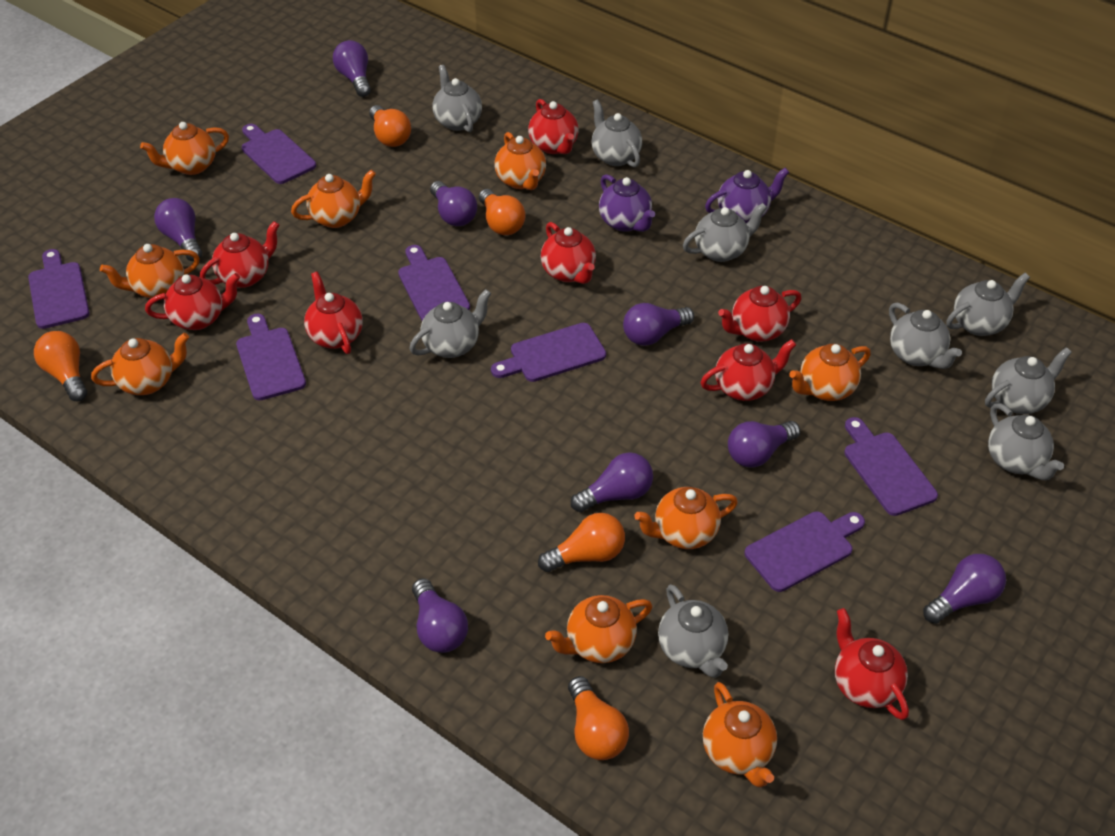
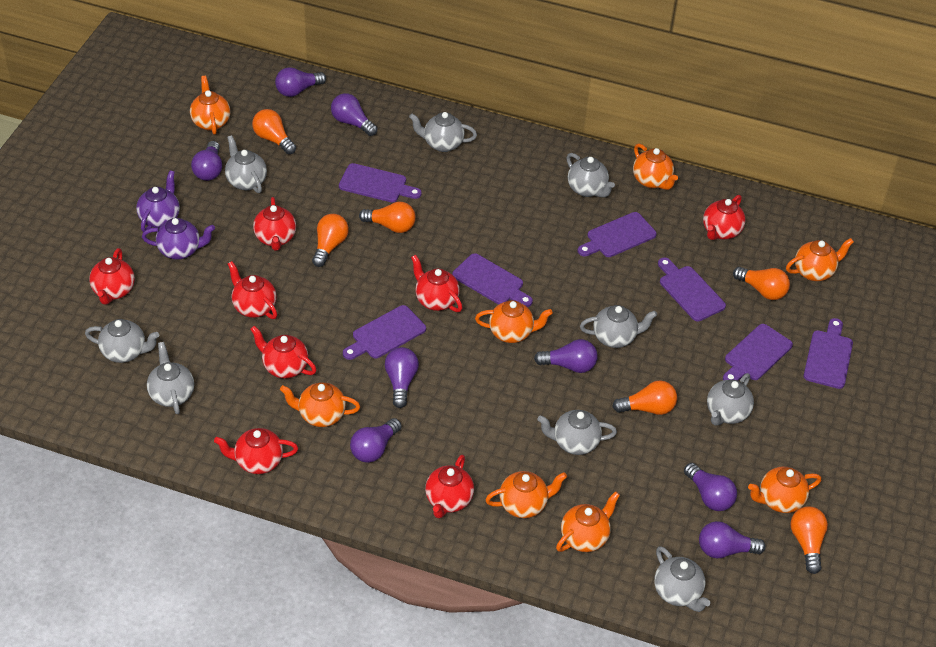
orange light bulb: [34,331,87,401] [369,105,411,147] [479,189,525,235] [538,513,625,572] [568,676,629,760] = 5 -> [252,109,296,154] [312,214,349,267] [359,202,416,233] [612,380,677,415] [733,267,790,300] [790,506,828,574] = 6
orange teapot: [91,333,189,395] [100,244,200,298] [140,122,229,175] [291,170,376,228] [495,132,546,190] [545,595,652,663] [634,487,738,549] [703,682,777,788] [789,344,871,401] = 9 -> [190,76,230,135] [280,382,360,427] [475,300,553,343] [485,471,567,518] [556,491,620,552] [633,143,678,190] [748,466,821,513] [786,238,854,281] = 8

